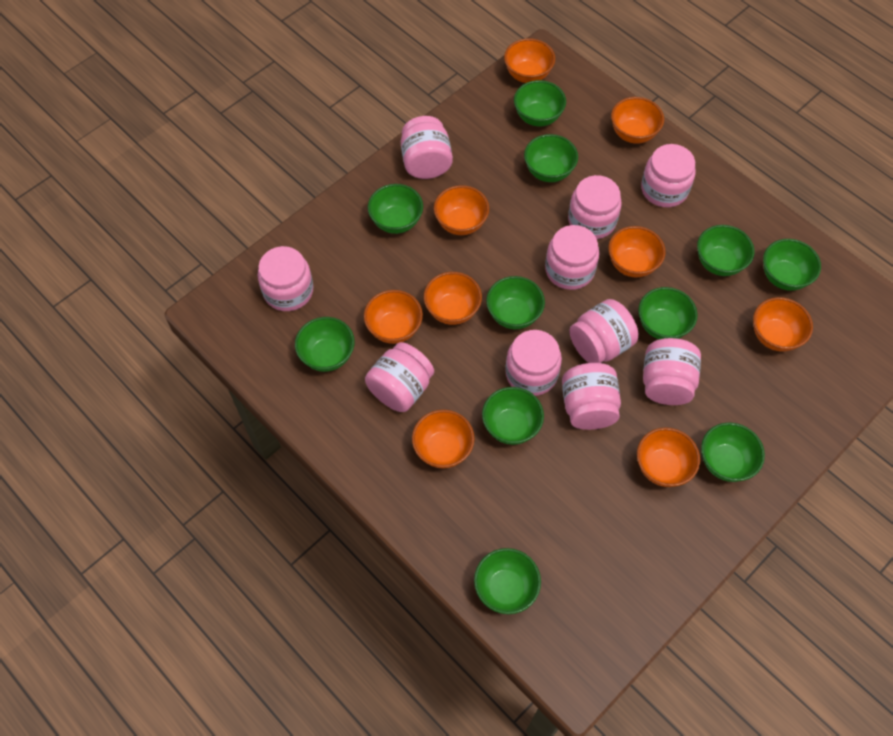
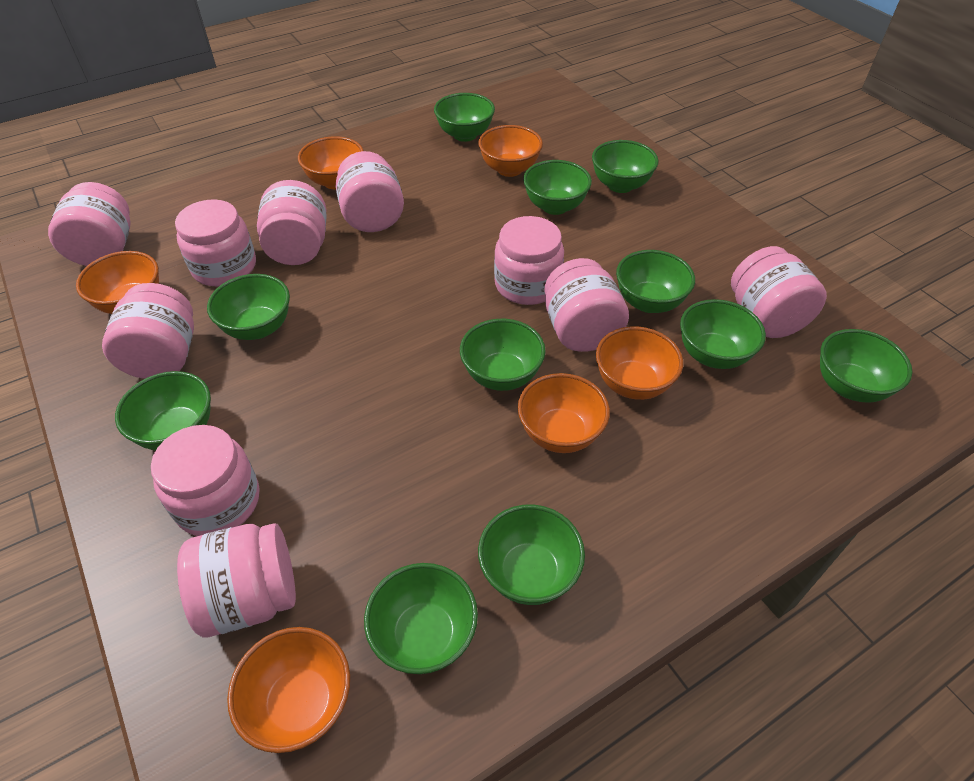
orange bowl: [364,290,423,344] [412,410,475,469] [424,272,482,325] [434,185,489,235] [504,38,555,83] [608,226,665,278] [611,97,664,144] [637,427,700,487] [753,297,813,352] = 9 -> [76,251,159,314] [227,627,350,753] [298,136,364,189] [478,125,543,177] [518,373,610,453] [596,326,683,400] = 6

